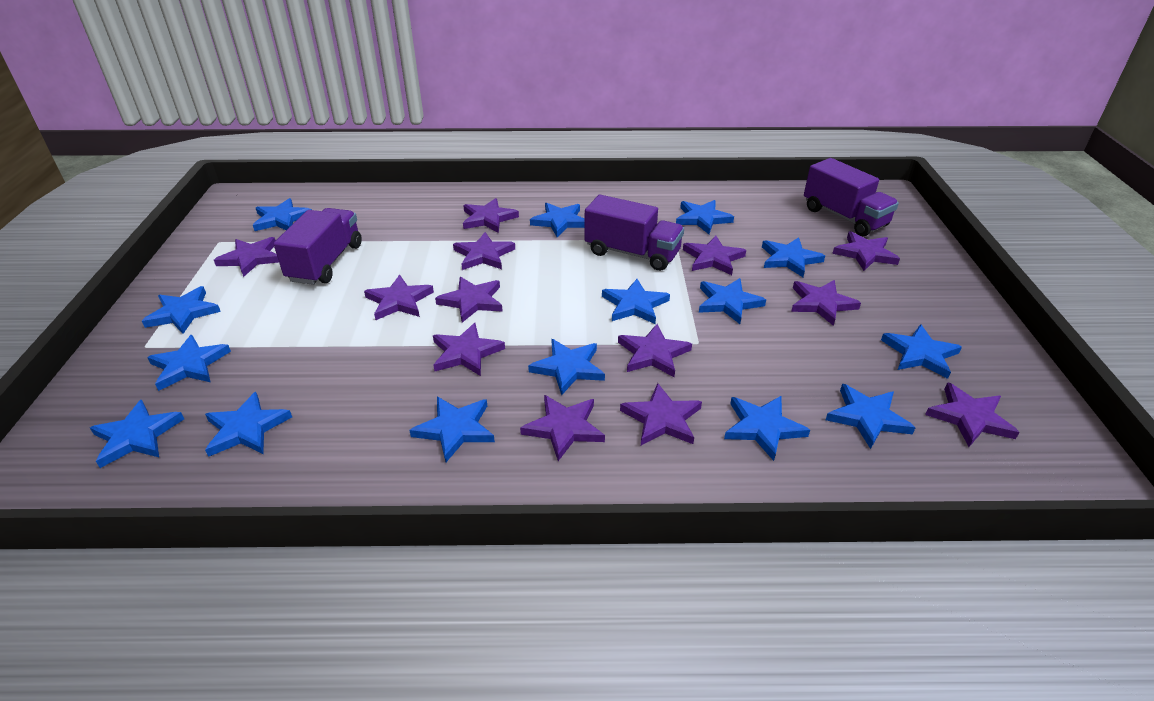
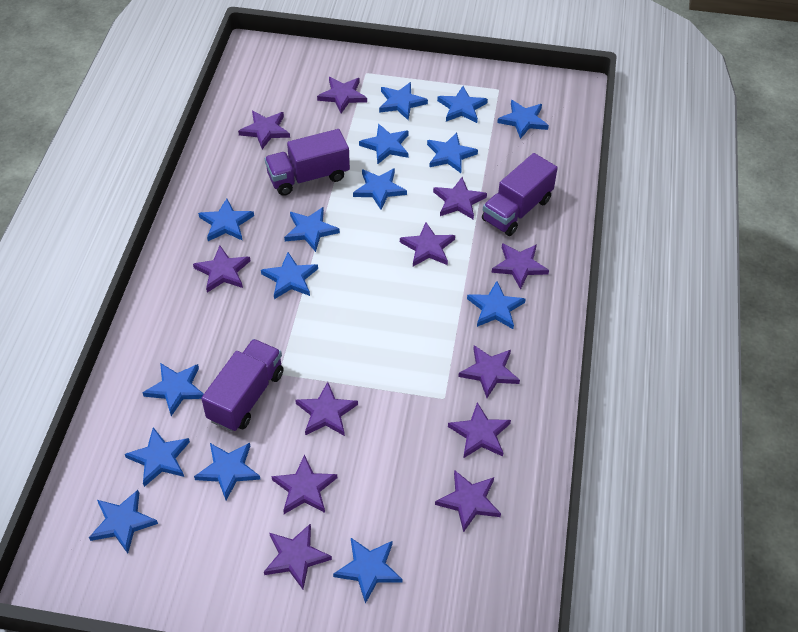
purple star: [214,237,279,277] [364,275,434,320] [433,323,505,376] [435,277,503,322] [453,232,515,270] [463,198,519,233] [520,395,605,461] [618,324,692,377] [620,383,702,445] [683,236,746,275] [791,280,861,326] [832,231,900,271] [925,382,1020,447] = 13 -> [193,246,251,293] [238,111,290,149] [264,523,332,589] [271,455,337,514] [295,382,358,436] [317,77,367,113] [400,222,455,266] [433,177,487,220] [435,470,501,532] [448,402,511,458] [458,346,520,398] [492,243,549,289] = 12

